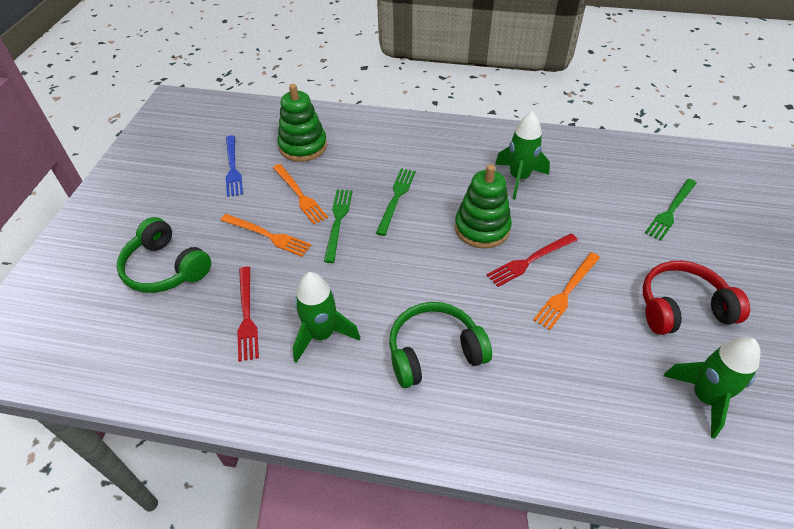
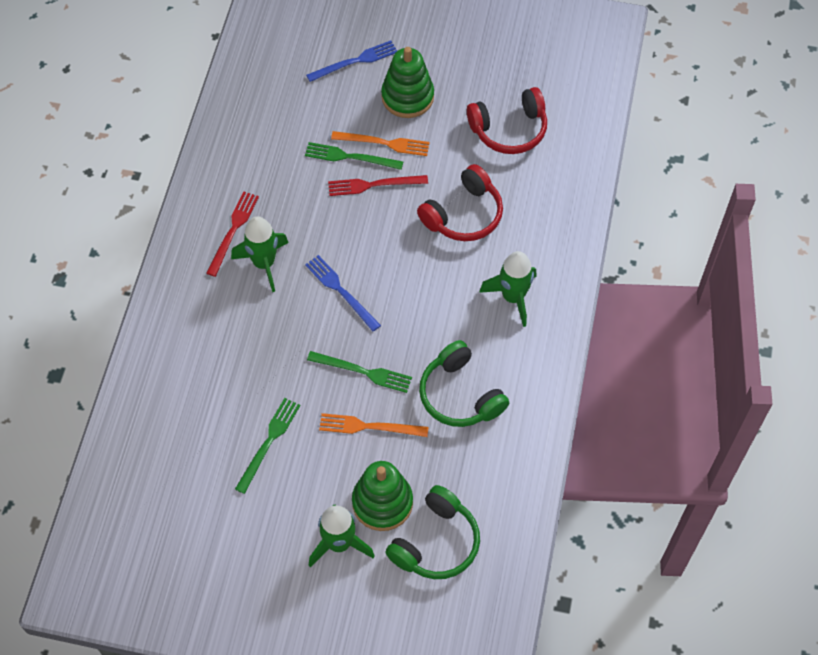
blue fork: [226,135,243,197] = 1 -> [305,255,381,332] [306,40,397,82] = 2
orange fork: [220,214,311,257] [273,164,328,224] [533,252,600,330] = 3 -> [319,413,428,437] [331,131,430,156] = 2
red headphones: [643,261,750,335] = 1 -> [417,164,503,241] [467,87,547,154] = 2

